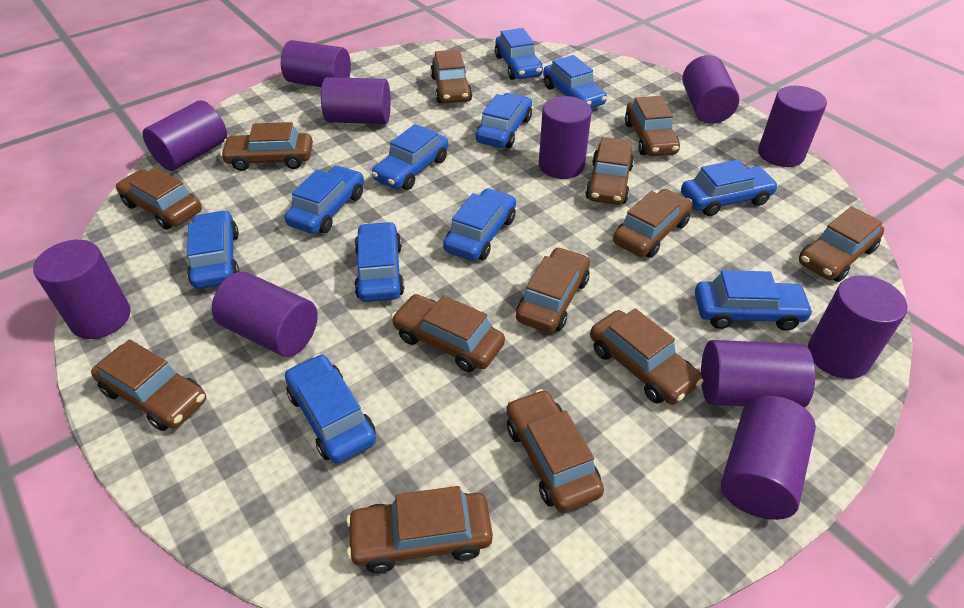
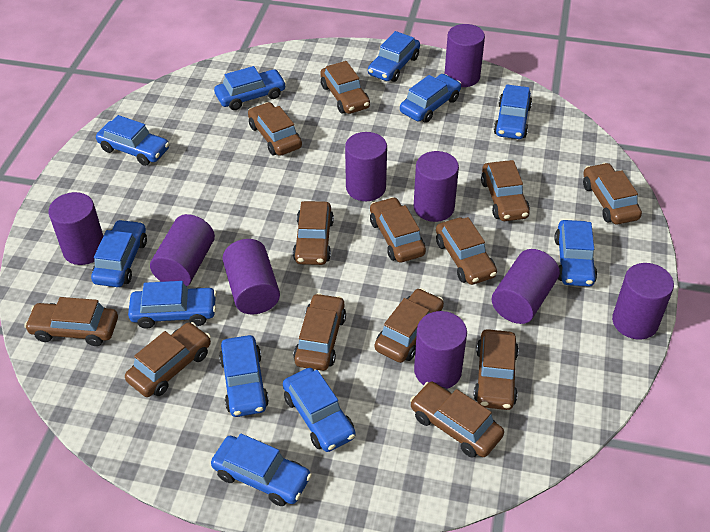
purple cylinder: [33,240,131,339] [142,100,227,171] [212,272,318,357] [281,40,351,87] [321,77,391,124] [539,96,592,179] [682,55,739,124] [701,340,815,408] [721,396,816,520] [758,86,827,167] [808,275,907,379] = 11 -> [48,192,103,265] [150,214,215,287] [222,239,280,315] [345,132,387,201] [414,151,459,222] [414,311,467,389] [444,24,485,87] [491,249,560,324] [612,263,674,339] = 9

